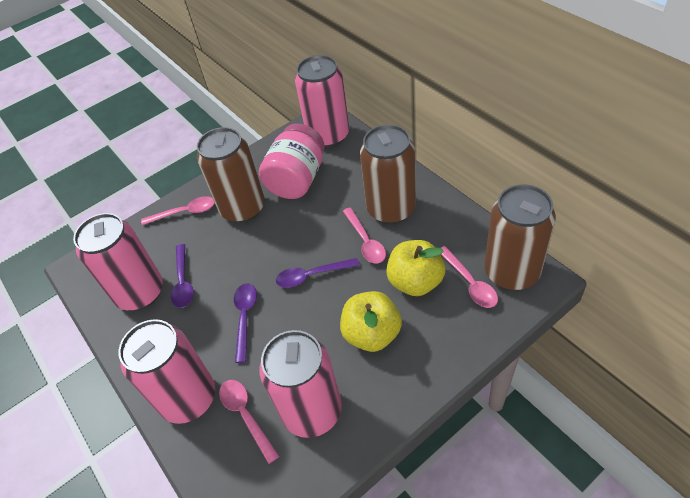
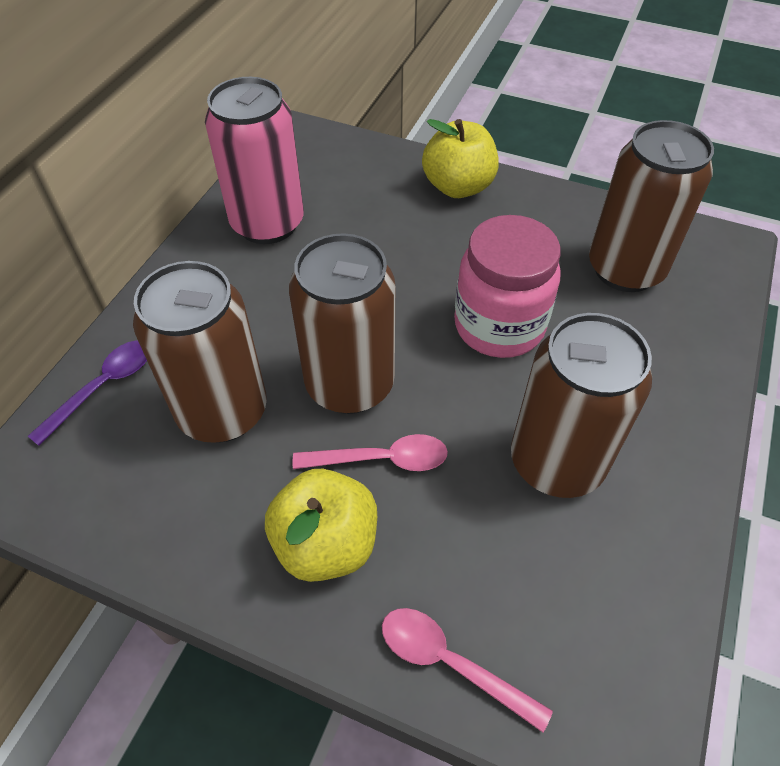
brown can: [197,127,265,223] [360,124,416,224] [484,184,556,290] = 3 -> [133,261,267,443] [289,233,395,414] [511,313,652,498] [589,120,714,292] = 4
pink can: [73,213,163,311] [118,319,215,424] [260,330,342,438] [295,55,349,148] = 4 -> [205,77,304,244] = 1
pink spoon: [141,196,215,225] [219,380,279,464] [343,207,386,264] [441,246,498,308] = 4 -> [293,434,448,471] [382,608,553,732] = 2
purple spoon: [171,244,194,308] [234,283,257,363] [276,258,360,288] = 3 -> [28,341,147,446] = 1

